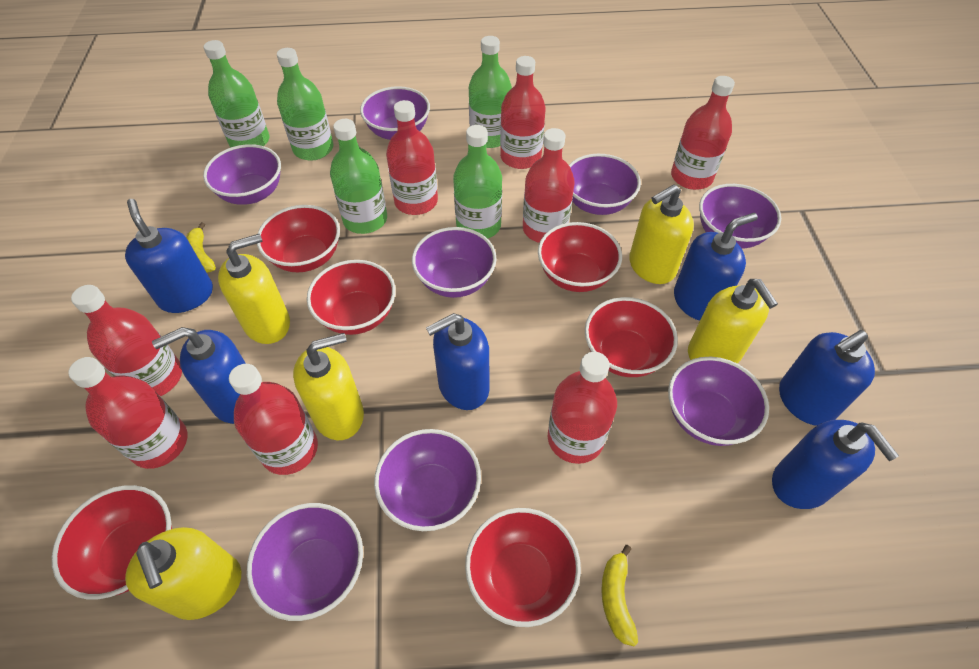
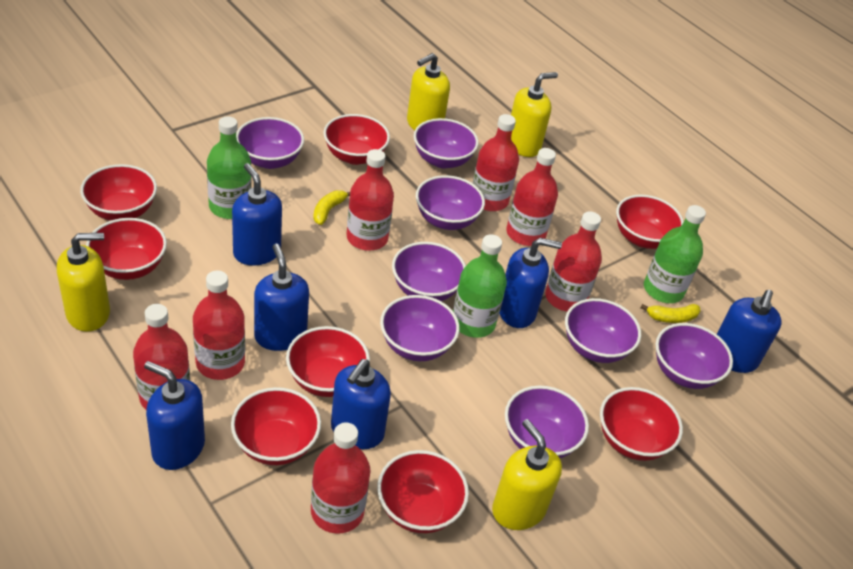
green bottle: [203,40,269,147] [277,48,333,161] [330,119,387,234] [453,125,502,239] [469,36,512,148] = 5 -> [207,116,251,219] [453,234,507,338] [644,205,706,303] = 3
red bottle: [68,357,187,469] [71,285,182,396] [229,364,318,475] [386,100,438,215] [500,56,546,169] [523,128,575,243] [548,352,617,464] [671,76,735,190] = 8 -> [133,304,190,409] [193,270,245,380] [311,422,370,534] [347,149,394,251] [473,114,519,211] [506,148,558,246] [545,211,602,311] = 7
red bowl: [52,485,172,599] [257,205,340,272] [307,260,396,335] [465,508,581,627] [538,222,622,292] [585,297,678,377] = 6 -> [80,164,157,221] [86,218,167,280] [231,387,321,465] [286,326,370,397] [323,114,390,165] [377,450,469,533] [600,387,683,461] [616,195,684,249] = 8
yellow soap dispenser: [125,527,242,620] [218,234,290,344] [293,333,364,440] [629,184,694,284] [688,279,778,364] = 5 -> [57,233,110,332] [407,53,450,130] [492,419,562,530] [511,72,558,157] = 4

